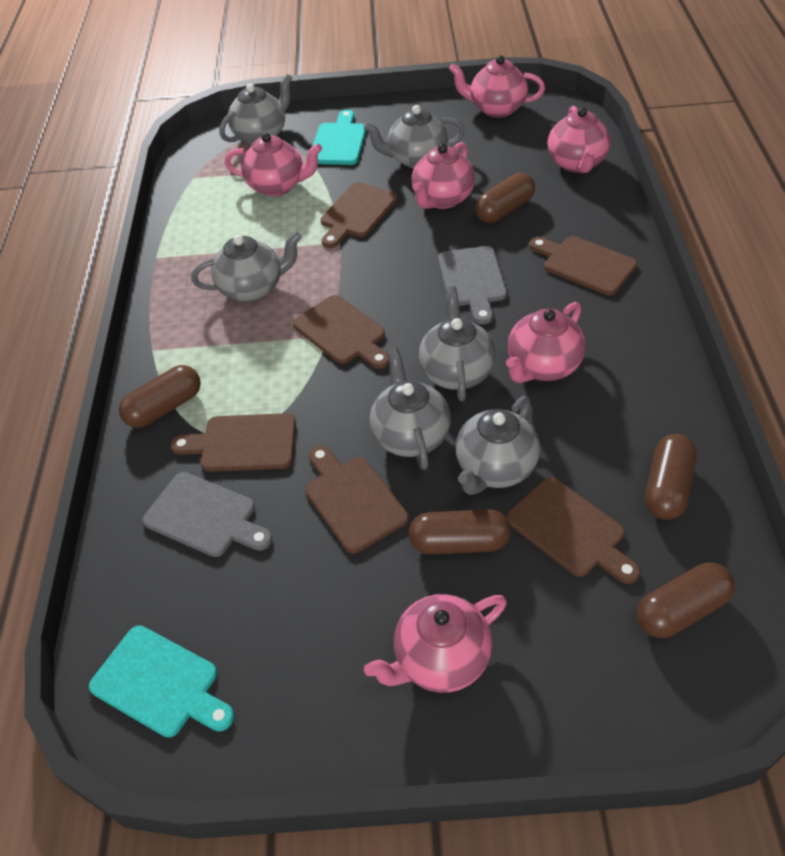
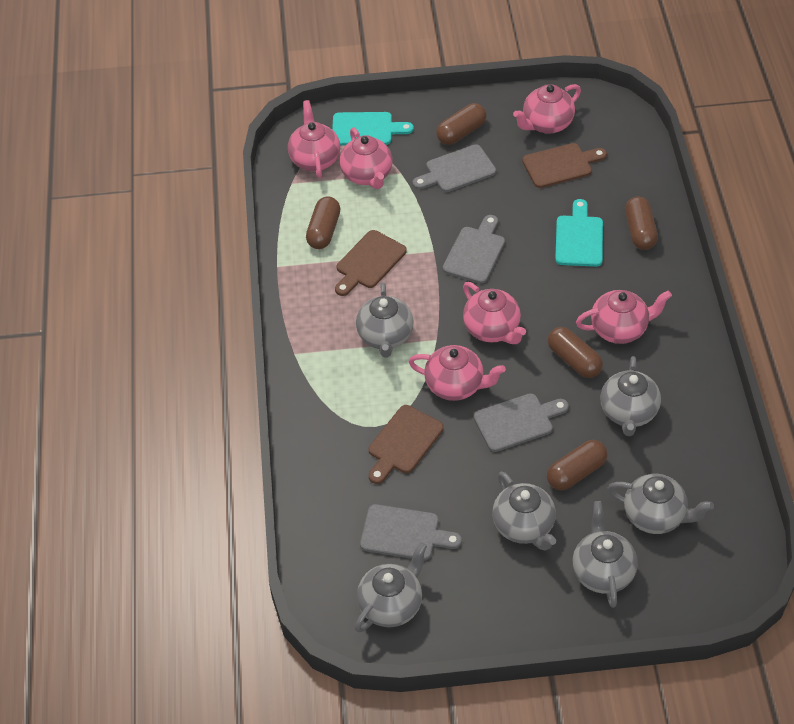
brown cutting board: [170,413,296,472] [293,295,390,369] [305,446,409,553] [321,182,397,248] [507,477,640,584] [529,236,637,295] = 6 -> [335,230,407,296] [369,405,444,484] [522,143,607,188] = 3
grey cutting board: [143,472,272,557] [438,246,507,324] = 2 -> [360,504,462,560] [413,144,496,192] [443,215,505,284] [474,393,569,452] = 4

